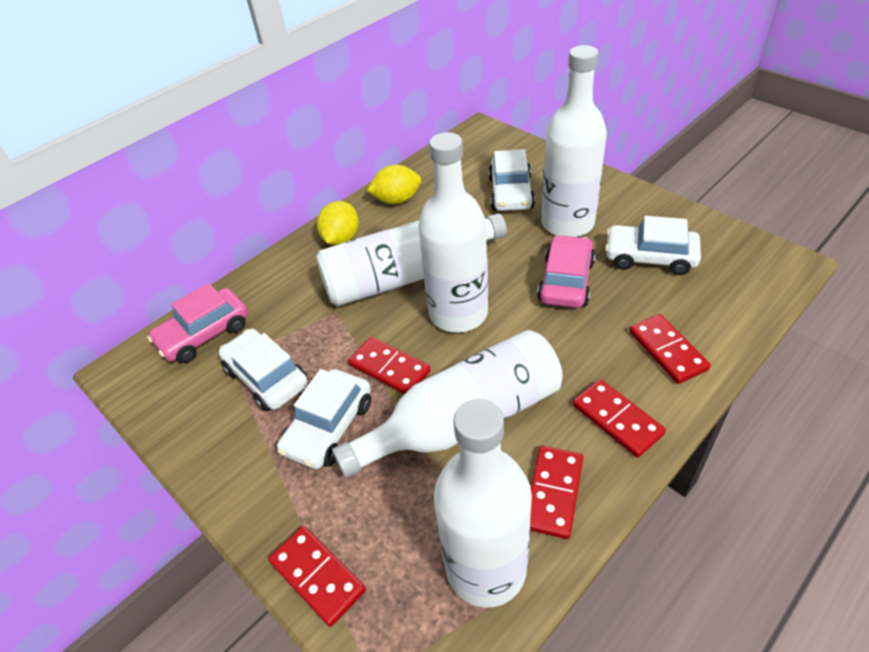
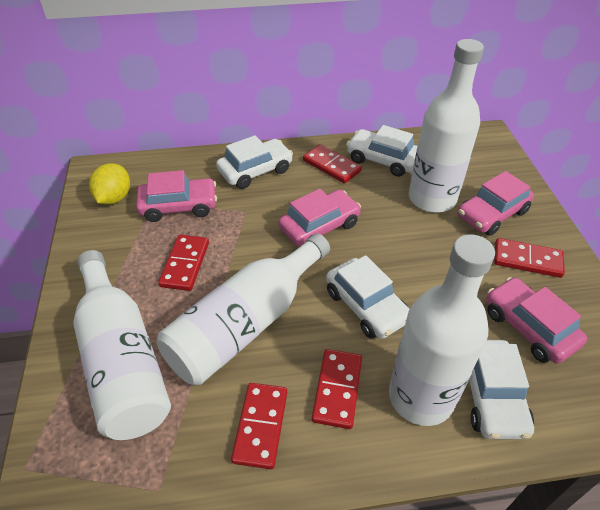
pink car: [147,283,248,363] [537,235,595,308] = 2 -> [136,170,217,222] [279,189,361,247] [457,171,534,236] [486,277,587,364] = 4
white bottle: [316,213,507,306] [332,330,563,478] [418,132,488,333] [434,399,532,608] [541,45,607,237] = 5 -> [73,250,171,440] [157,233,330,385] [389,235,495,426] [409,39,484,213] = 4
yellow lemon: [317,201,359,245] [367,165,421,204] = 2 -> [89,163,130,205] = 1

